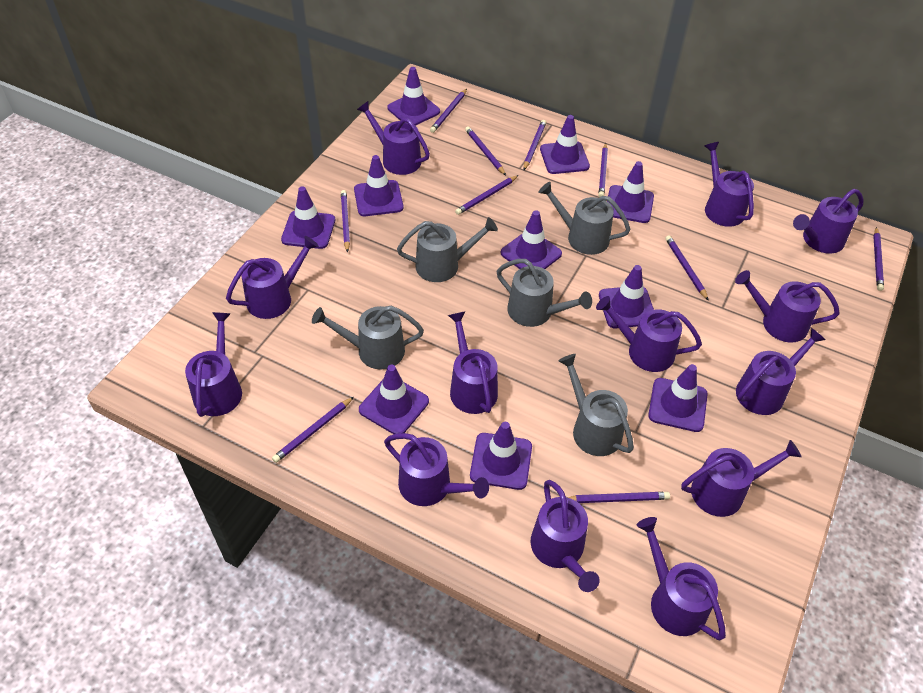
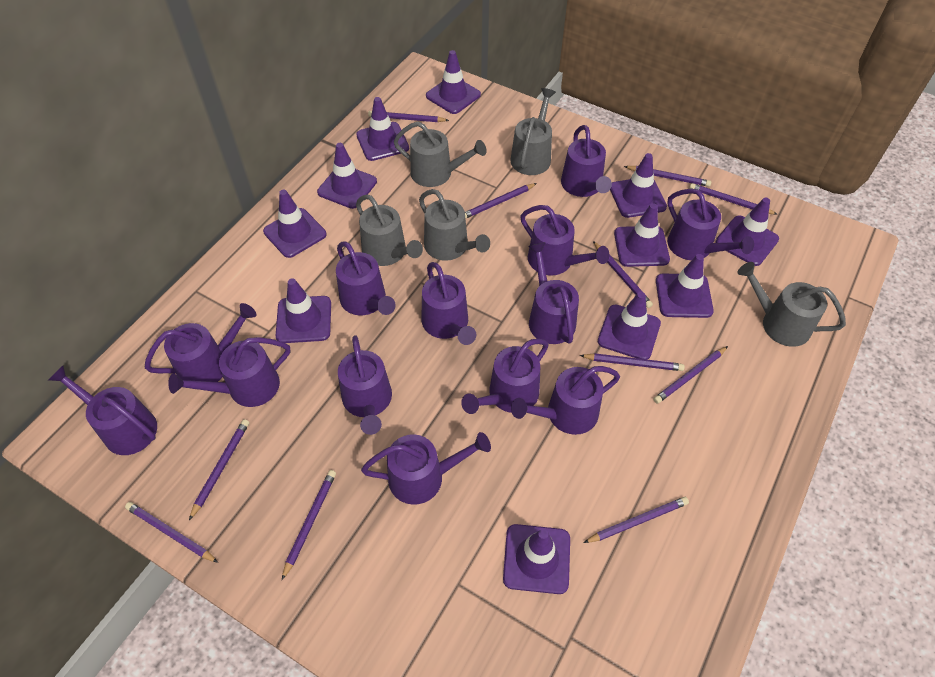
purple pencil: [272,397,354,463] [341,190,350,253] [430,89,467,133] [455,175,518,215] [465,126,506,175] [523,120,546,170] [567,492,670,503] [598,143,608,197] [665,235,709,301] [873,227,884,291] = 10 -> [125,502,218,563] [189,419,249,520] [282,470,336,580] [368,111,449,122] [465,183,537,219] [580,353,685,371] [583,497,689,543] [593,241,653,308] [624,166,711,187] [653,346,728,404] [689,183,777,214] = 11
purple traffic cone: [281,186,335,249] [354,155,403,216] [359,365,429,434] [387,67,440,126] [470,422,532,490] [501,210,562,269] [540,115,590,174] [599,265,654,328] [607,161,654,223] [648,364,708,432] = 10 -> [263,190,326,258] [276,278,331,343] [317,143,377,209] [356,97,409,161] [426,50,481,114] [503,524,570,594] [598,292,661,360] [610,153,667,218] [614,203,670,267] [656,254,714,318] [715,197,779,266] = 11

